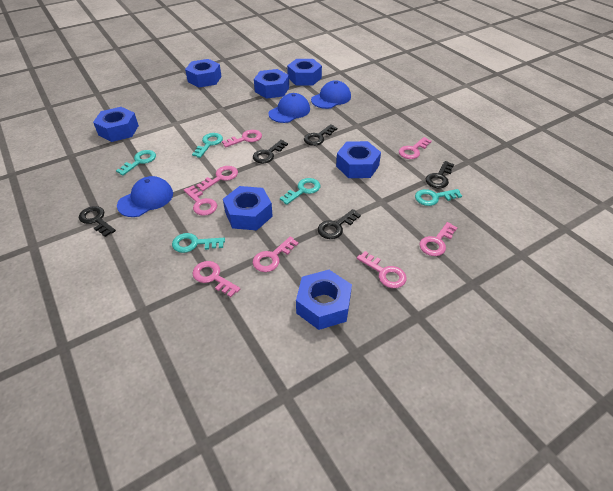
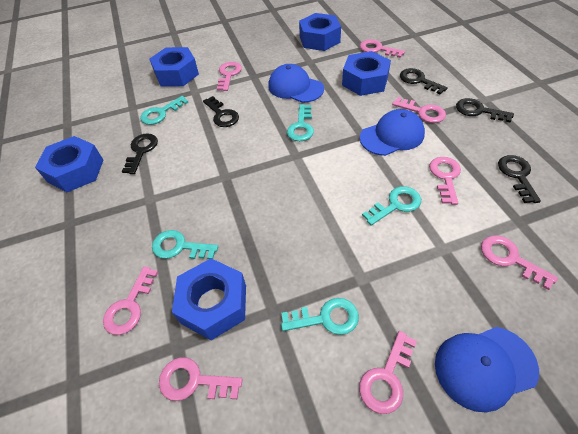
blue nut: [93,107,139,142] [185,59,222,87] [223,186,273,230] [254,69,289,99] [287,59,322,85] [296,270,352,330] [336,141,381,178] = 7 -> [35,136,103,192] [149,47,199,86] [172,258,246,340] [299,13,341,51] [342,51,391,96] = 5

